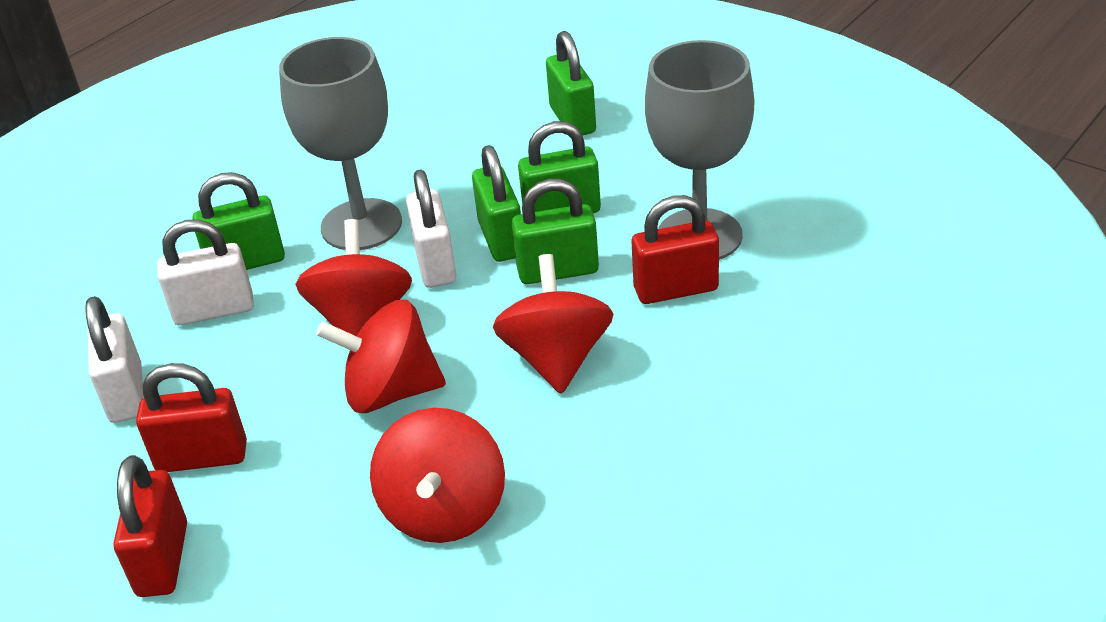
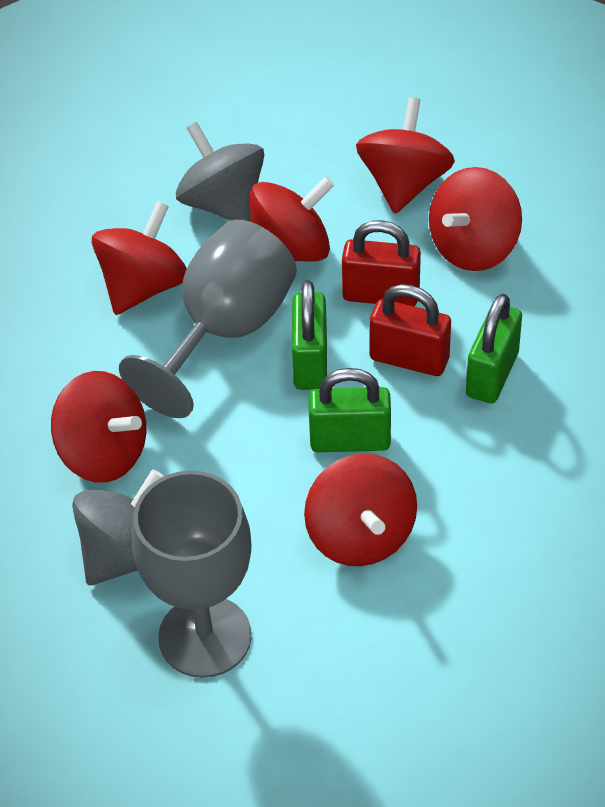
green padlock: [192,172,285,270] [472,145,521,262] [512,179,599,284] [518,121,601,213] [546,31,596,136] = 5 -> [292,281,327,390] [308,368,391,452] [466,293,522,403] = 3
grey spinning top: none = 0 -> [72,469,164,585] [176,122,264,221] = 2
red padlock: [114,455,187,597] [136,363,247,472] [632,195,719,304] = 3 -> [342,220,421,306] [369,284,451,376] = 2
red spinning top: [295,219,412,336] [316,300,446,413] [370,408,505,543] [493,254,613,394] = 4 -> [51,371,146,483] [92,201,187,315] [250,176,335,262] [304,453,417,566] [356,97,455,214] [429,167,522,271] = 6
white padlock: [85,296,144,423] [157,219,254,325] [406,170,456,288] = 3 -> none = 0

